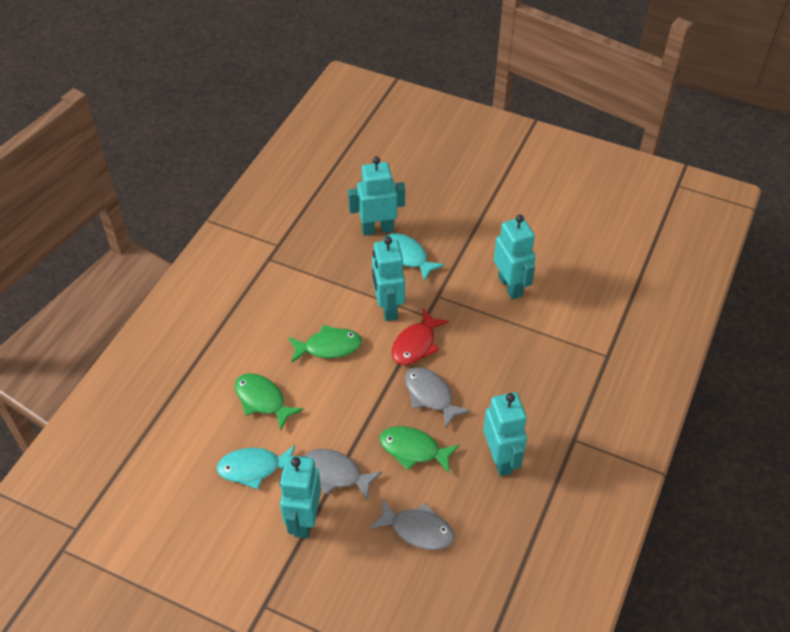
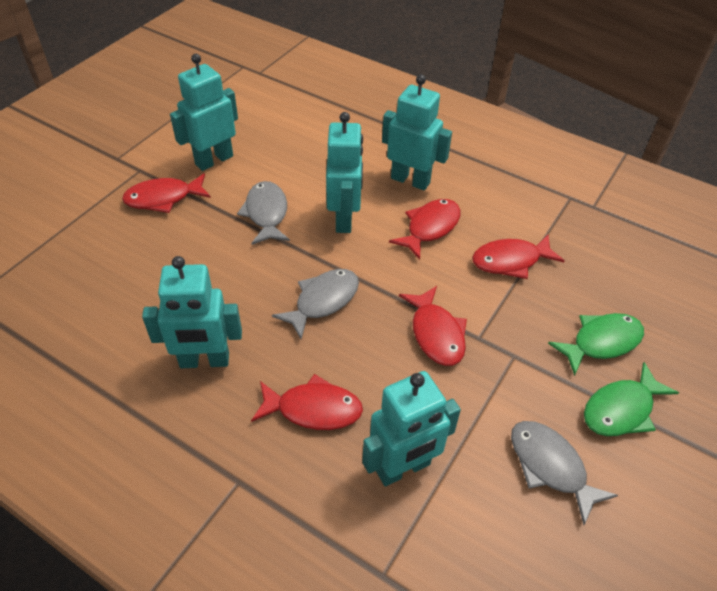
green fish: [235,373,304,431] [288,325,362,363] [380,426,459,473] = 3 -> [548,313,644,376] [584,362,679,436] = 2
red fish: [392,309,449,365] = 1 -> [122,173,211,213] [251,374,363,430] [389,199,461,260] [399,286,467,366] [472,235,565,279] = 5
turquoise fish: [216,445,295,489] [383,233,445,281] = 2 -> none = 0

